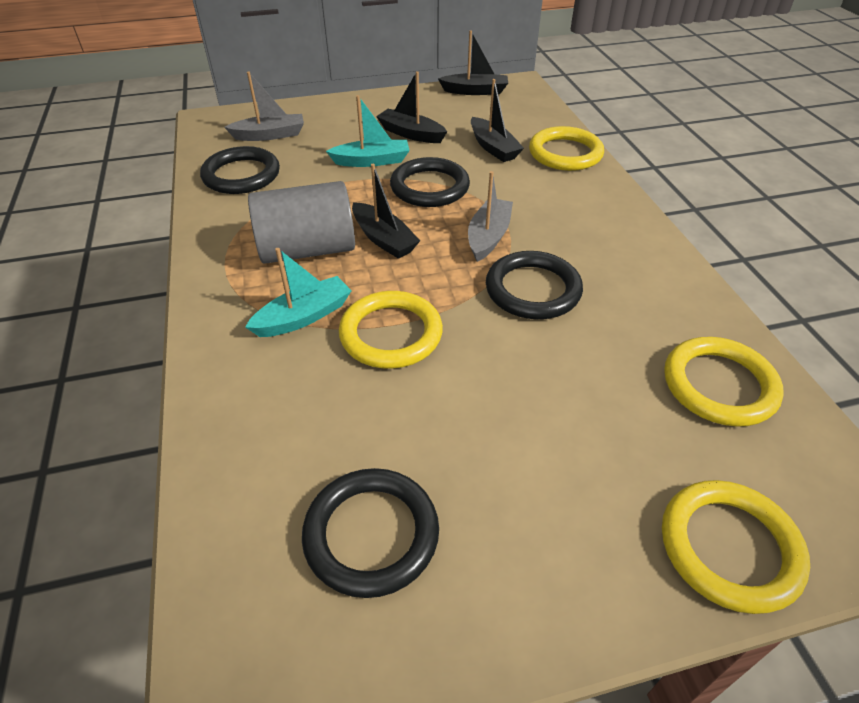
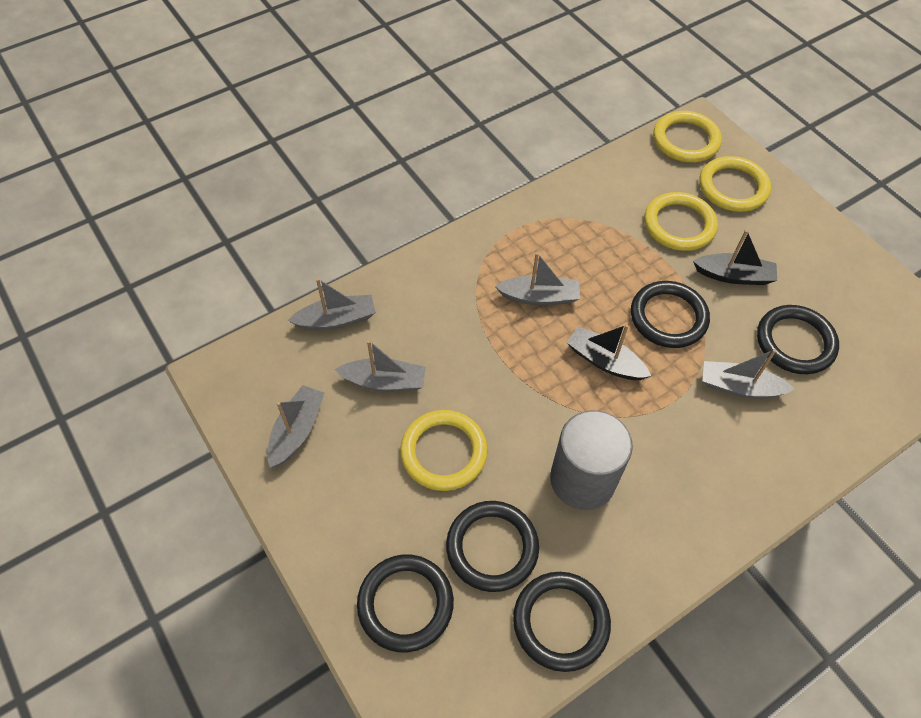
black boat: [352,164,420,259] [376,71,447,143] [438,30,508,95] [471,79,524,162] = 4 -> [567,324,651,380] [693,230,777,285] = 2
black ring: [200,146,280,194] [302,468,439,598] [390,157,470,207] [486,251,583,319] = 4 -> [357,554,454,653] [446,501,539,592] [513,572,611,672] [631,281,710,348] [757,305,839,374] = 5
grey boat: [224,72,304,141] [468,171,513,262] = 2 -> [267,385,324,468] [288,278,376,330] [335,340,426,391] [495,252,580,305] [703,349,795,399] = 5
turquoise boat: [245,248,352,337] [326,95,410,167] = 2 -> none = 0

